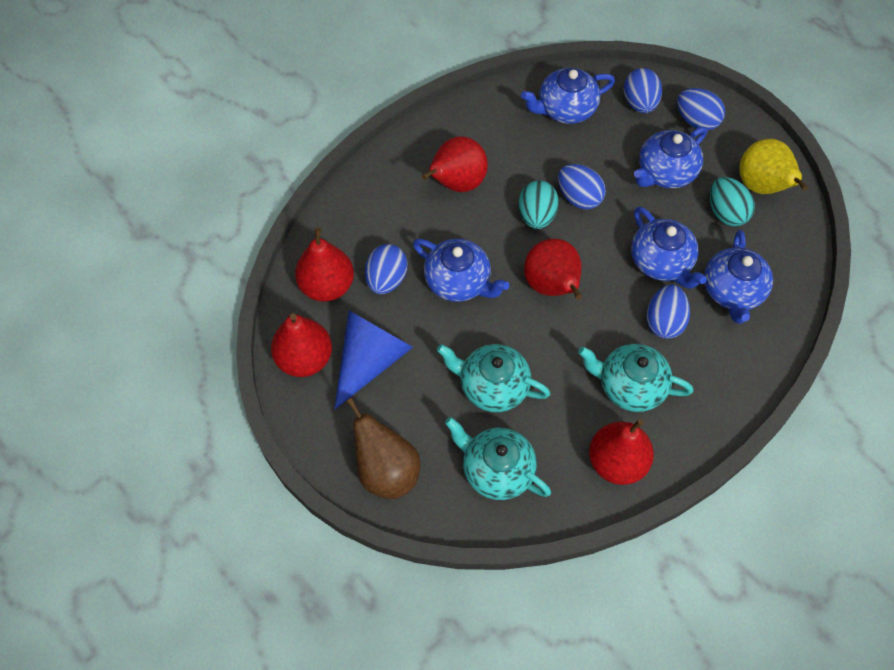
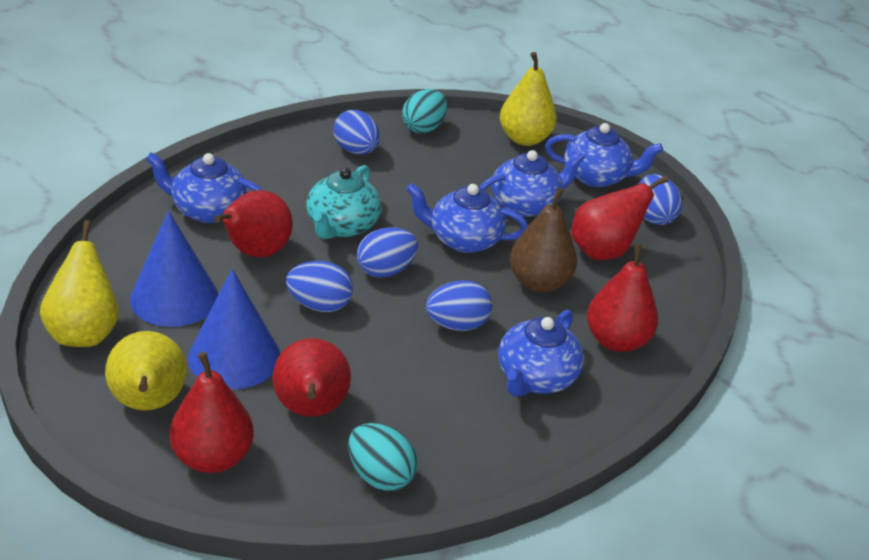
blue cone: [334,311,413,409] = 1 -> [130,211,218,327] [188,269,280,389] = 2
turquoise teapot: [437,344,550,412] [445,417,551,500] [578,344,693,412] = 3 -> [306,165,381,239] = 1
yellow pear: [739,139,808,194] = 1 -> [40,220,119,347] [105,331,187,411] [500,52,557,146] = 3

